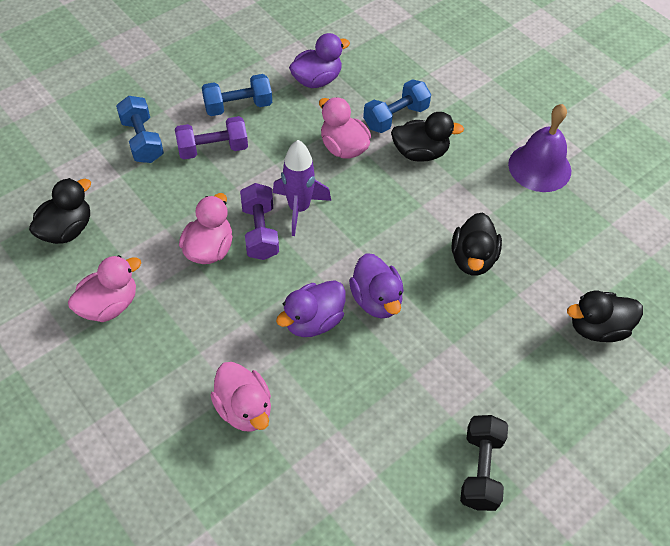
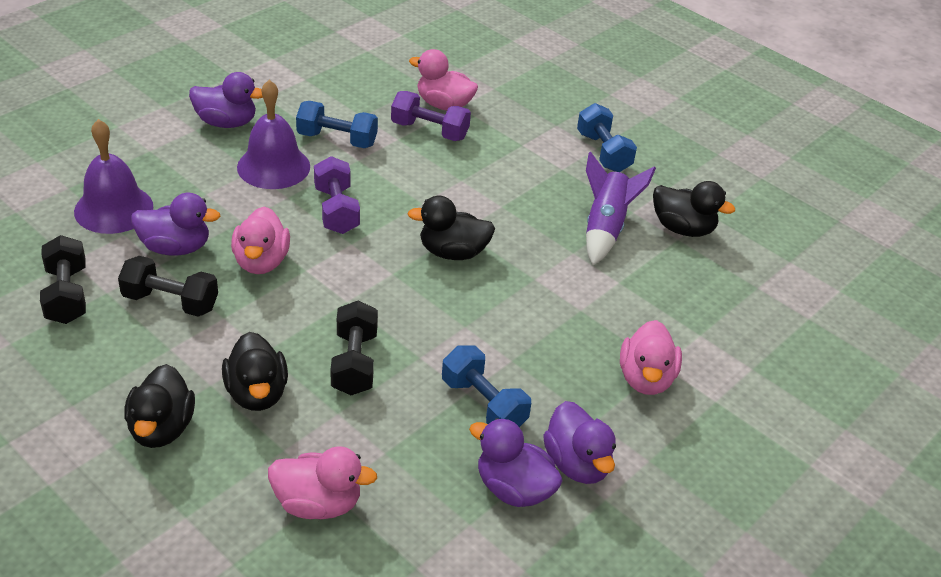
black dumbbell: [460,415,508,511] = 1 -> [40,235,86,324] [118,256,218,317] [331,300,378,395] = 3
purple bell: [508,104,571,192] = 1 -> [74,119,153,234] [237,80,310,189] = 2
purple duck: [276,280,345,337] [289,33,350,88] [349,253,404,319] = 3 -> [131,193,220,256] [189,72,263,128] [469,418,563,507] [543,401,616,484] = 4

